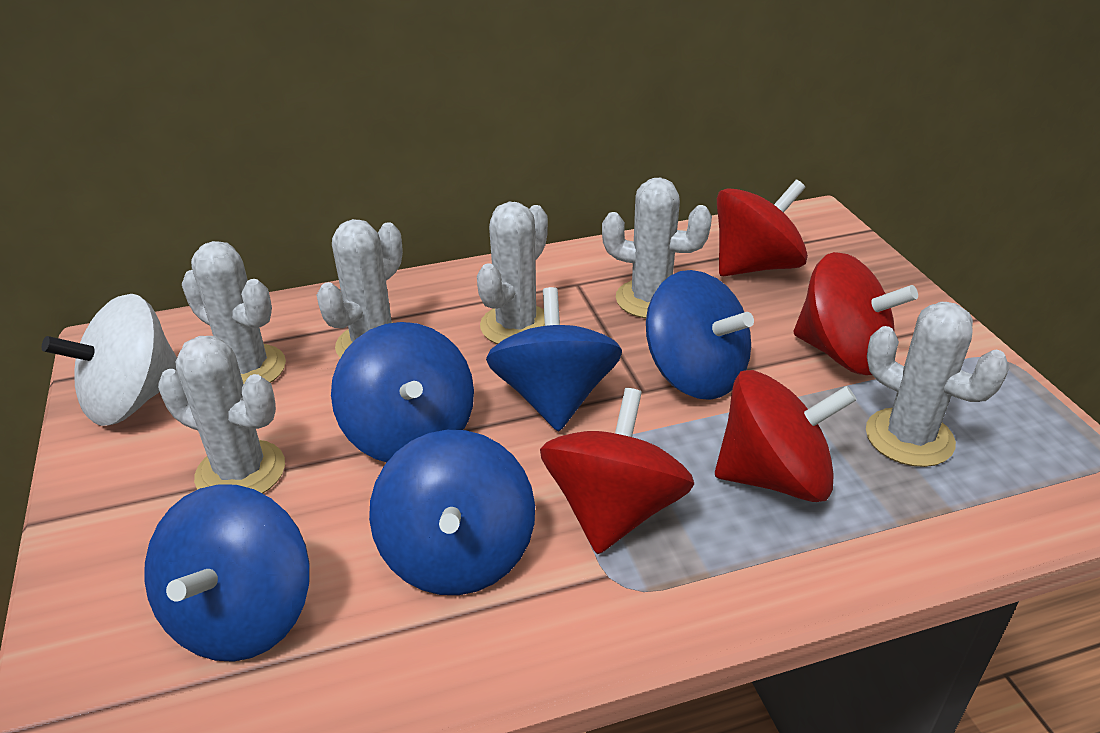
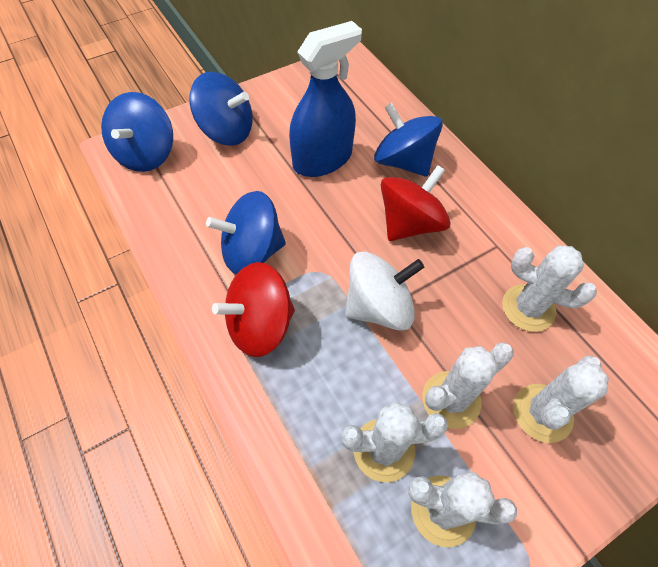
blue spinning top: [144,484,310,662] [331,322,474,462] [369,430,535,595] [486,287,622,431] [646,270,754,400] = 5 -> [101,92,173,172] [189,72,253,146] [206,191,286,274] [374,103,443,176] = 4
blue spray bottle: none = 0 -> [289,21,362,177] = 1
red spinning top: [540,388,694,554] [715,370,857,502] [717,179,808,276] [794,252,918,375] = 4 -> [212,262,295,357] [381,165,451,241] = 2
white cactus: [158,336,285,494] [182,241,286,384] [317,219,403,358] [477,202,548,344] [602,177,712,318] [866,302,1010,467] = 6 -> [342,402,448,482] [408,472,517,547] [422,342,514,429] [502,246,597,332] [513,356,609,443] = 5

